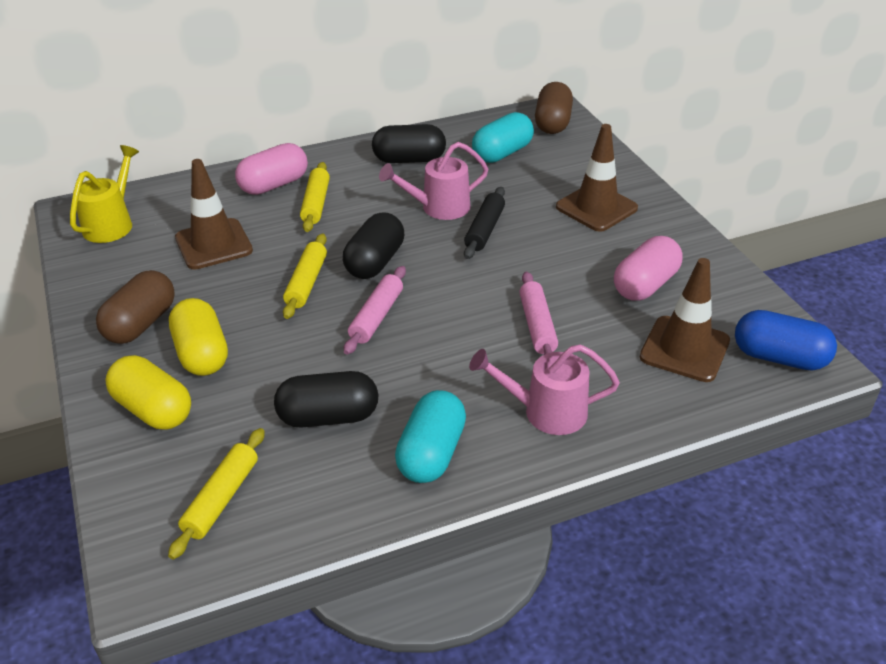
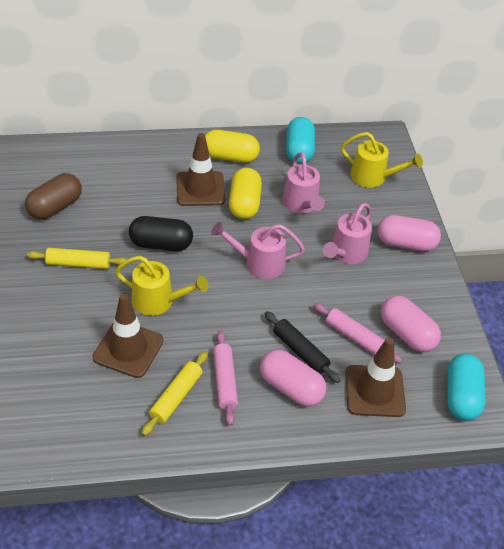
black capsule: [274,371,379,427] [343,212,404,279] [372,124,446,163] = 3 -> [129,216,193,251] = 1
blue capsule: [735,310,837,371] = 1 -> none = 0
brown capsule: [96,270,175,344] [535,82,573,134] = 2 -> [25,173,82,220] = 1
pink capsule: [235,143,308,195] [614,236,683,301] = 2 -> [260,350,327,407] [377,215,441,251] [381,296,441,352] = 3
pink watering can: [379,142,488,220] [469,344,620,435] = 2 -> [211,222,305,279] [282,152,325,213] [323,203,372,264] = 3
yellow rolling pin: [168,428,265,559] [283,234,327,319] [300,162,330,232] = 3 -> [27,248,127,269] [142,351,208,436] = 2
yellow watering can: [70,145,139,243] = 1 -> [115,256,208,316] [341,132,423,188] = 2

